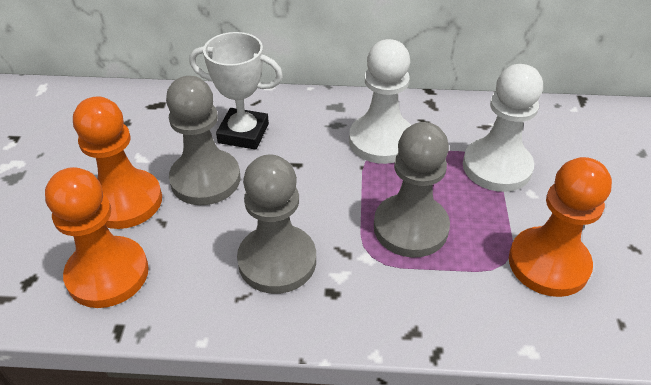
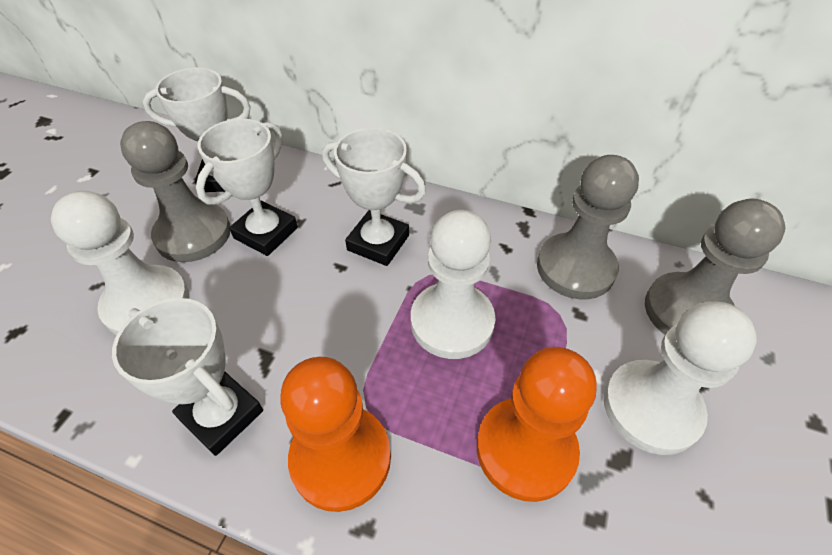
orange pawn: [45,167,149,308] [73,96,162,229] [509,157,612,297] = 3 -> [280,357,391,512] [477,347,597,502] = 2
white pawn: [349,39,411,164] [463,64,543,192] = 2 -> [51,191,189,335] [411,210,496,359] [604,302,757,455] = 3
white trophy: [190,32,283,150] = 1 -> [112,298,263,456] [143,68,251,192] [196,119,298,256] [322,128,426,266] = 4

